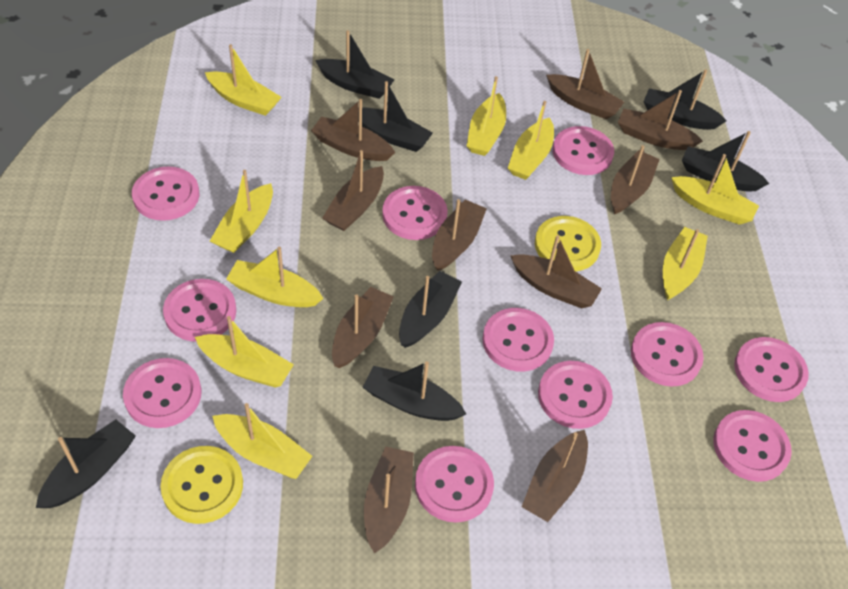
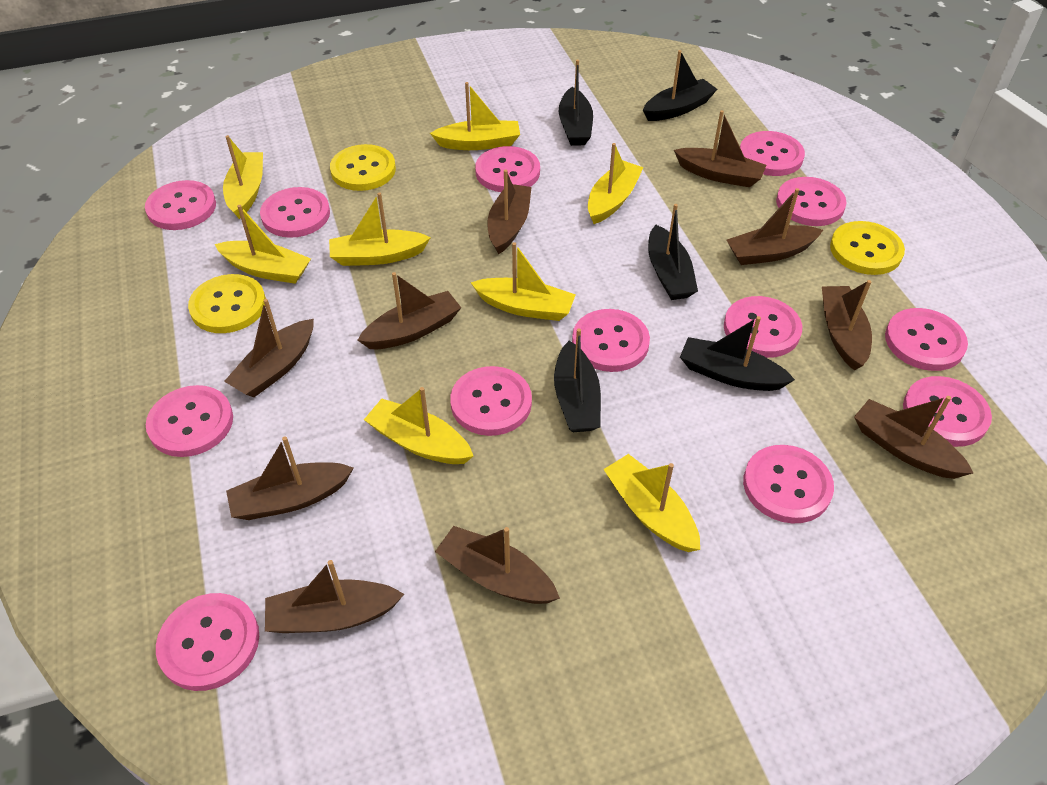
black boat: [36,419,136,508] [315,30,395,99] [358,81,433,152] [362,361,466,421] [399,271,462,348] [643,70,727,130] [682,131,769,192] = 7 -> [554,328,601,432] [559,60,593,146] [643,50,717,121] [648,204,698,300] [680,316,795,391] = 5
pink button: [123,358,201,428] [132,166,199,221] [163,279,236,342] [382,186,448,240] [415,446,494,523] [482,308,554,371] [538,361,613,429] [553,126,614,175] [631,322,704,387] [713,410,792,482] [734,337,809,402] = 11 -> [145,180,216,230] [146,385,233,457] [156,593,259,691] [260,187,330,238] [450,366,532,436] [475,146,540,192] [572,309,650,372] [724,296,802,358] [740,131,805,176] [743,445,834,524] [776,177,847,226] [885,308,968,371] [903,376,992,447] = 13
yellow boat: [195,316,294,388] [205,44,282,116] [210,170,273,253] [212,403,312,479] [226,247,324,307] [467,76,506,156] [508,101,554,180] [663,227,708,300] [671,154,759,225] = 9 -> [215,205,311,284] [223,135,263,219] [329,192,431,266] [364,387,473,464] [430,82,520,150] [471,242,576,321] [588,143,644,224] [604,454,700,552] = 8
yellow button: [161,446,243,524] [535,216,601,272] = 2 -> [188,274,266,333] [330,144,396,191] [830,221,905,275] = 3

